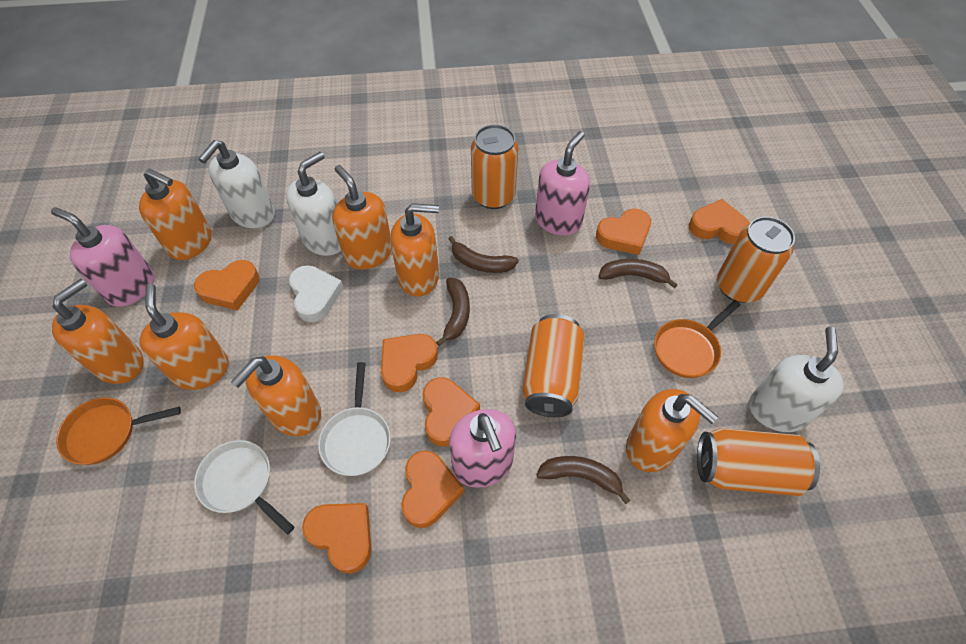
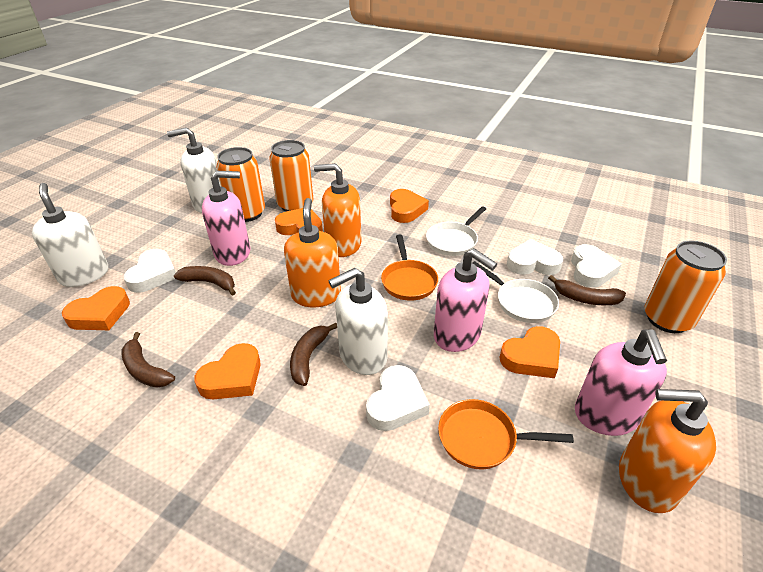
orange can: [471,124,519,209] [522,314,585,417] [697,428,820,496] [717,217,795,303] = 4 -> [216,147,265,222] [269,140,314,212] [644,241,727,333] = 3
orange heart: [194,260,259,311] [302,503,372,574] [381,334,438,392] [401,450,464,528] [423,377,480,447] [596,209,651,255] [689,199,750,244] = 7 -> [62,286,130,330] [194,343,261,399] [275,208,323,235] [390,189,429,223] [500,326,560,378] = 5
orange soap dispenser: [52,279,144,384] [139,169,212,260] [139,284,229,390] [231,356,321,436] [332,165,392,270] [390,203,439,297] [626,389,718,472] = 7 -> [284,198,341,307] [314,163,362,257] [619,389,716,513] = 3
white heart: [289,265,344,322] = 1 -> [124,249,176,293] [366,365,430,431] [507,239,563,275] [571,244,622,288] = 4

